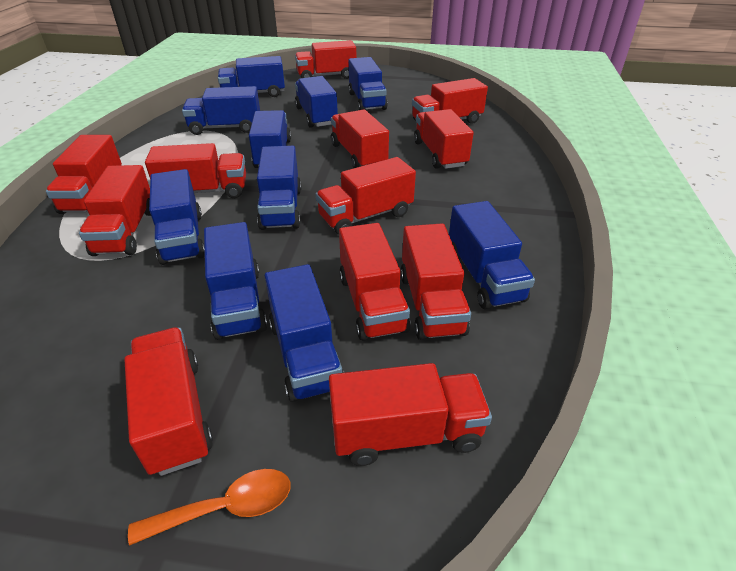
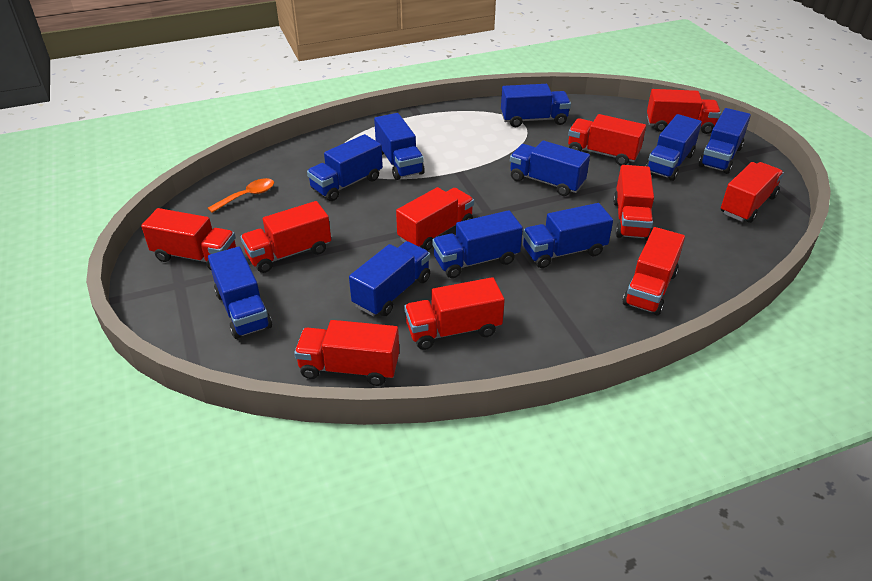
red truck: [46,135,122,214] [79,165,151,256] [124,327,213,476] [145,143,246,198] [295,40,356,79] [316,157,416,235] [329,363,492,466] [331,109,389,168] [339,223,410,341] [400,224,471,340] [412,78,488,124] [414,109,473,169] = 12 -> [141,208,236,270] [241,201,331,273] [294,320,399,386] [396,187,474,251] [405,277,505,350] [568,114,646,166] [613,165,654,240] [623,227,685,315] [647,89,721,134] [721,162,784,223] = 10

